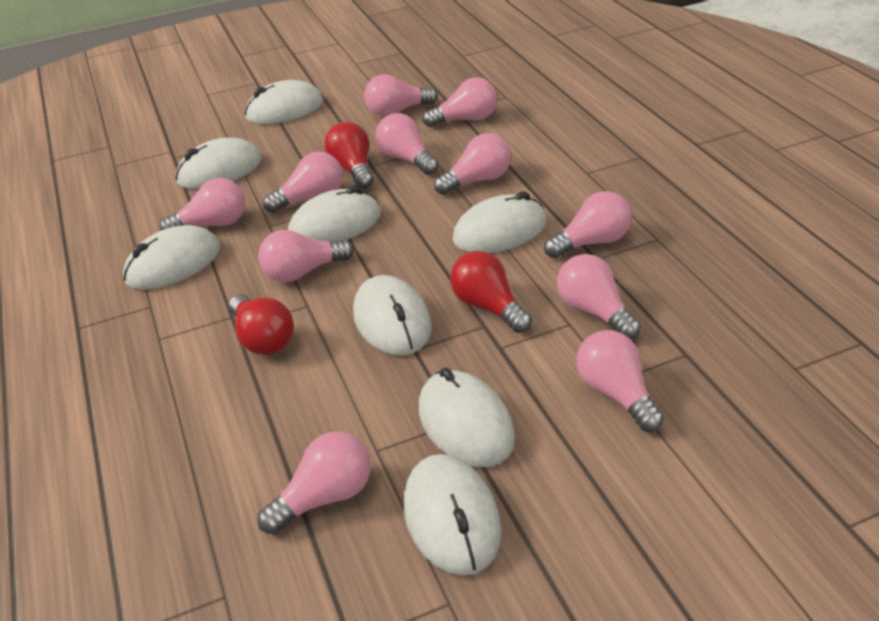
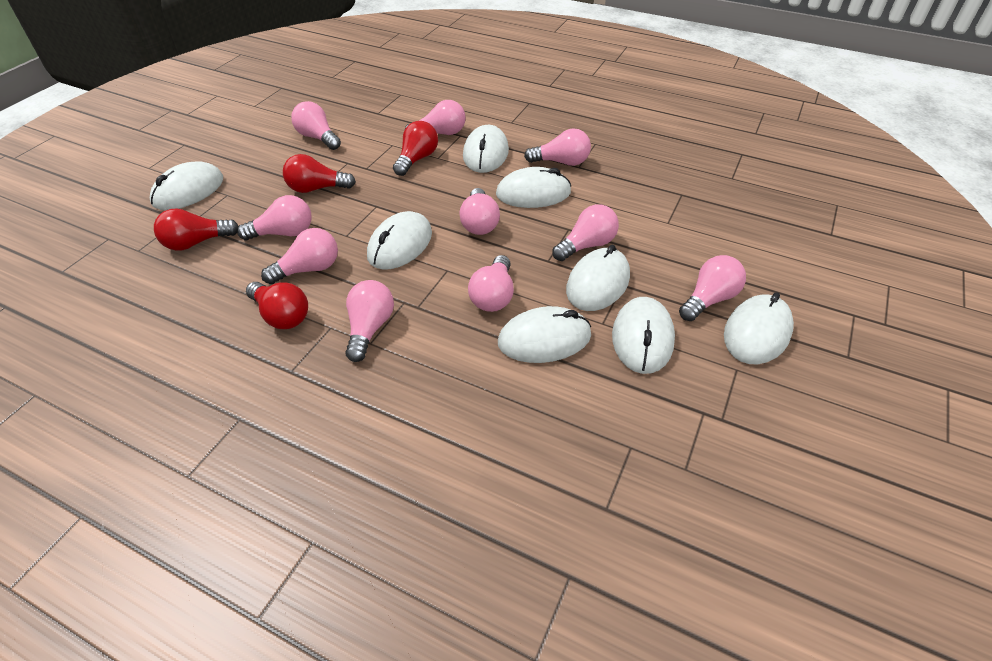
pink light bulb: [160,178,245,231] [257,431,371,534] [258,230,354,282] [263,152,343,213] [364,74,438,117] [375,113,439,175] [423,77,497,127] [434,133,511,195] [544,191,632,258] [557,254,641,340] [576,330,664,432] = 11 -> [237,195,312,240] [261,228,338,284] [292,101,341,150] [345,280,394,362] [405,100,466,135] [459,188,500,235] [468,255,514,312] [524,128,591,166] [552,204,619,261] [679,255,746,321] = 10
red light bulb: [229,294,294,355] [325,122,374,189] [450,251,532,333] = 3 -> [154,209,238,251] [246,282,308,329] [283,154,356,193] [393,121,438,176] = 4

